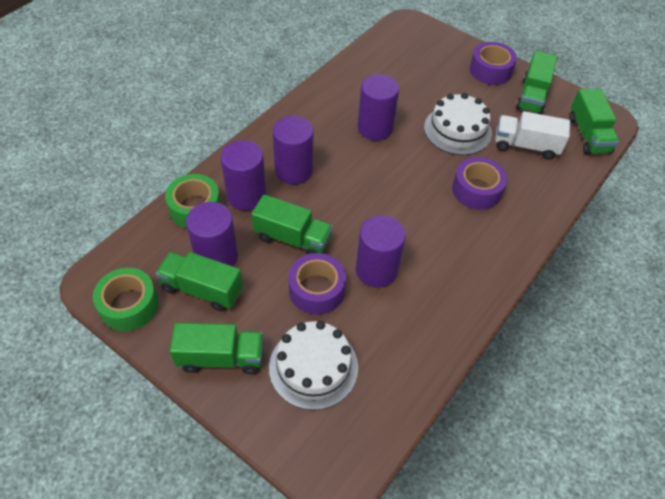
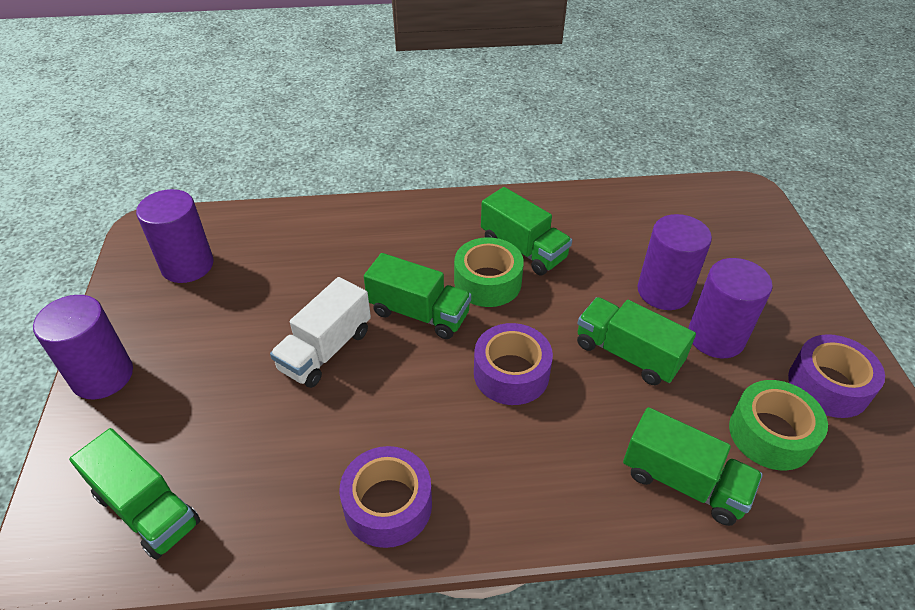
purple cylinder: [186,202,238,267] [221,140,266,210] [273,116,313,185] [356,215,406,288] [357,74,399,140] = 5 -> [33,295,133,399] [136,189,214,283] [638,214,712,310] [688,258,773,358] = 4
white cake: [269,321,358,410] [424,93,492,155] = 2 -> none = 0

